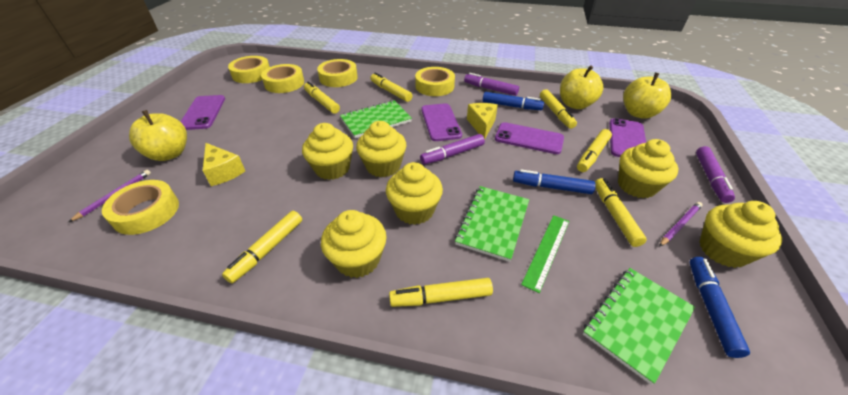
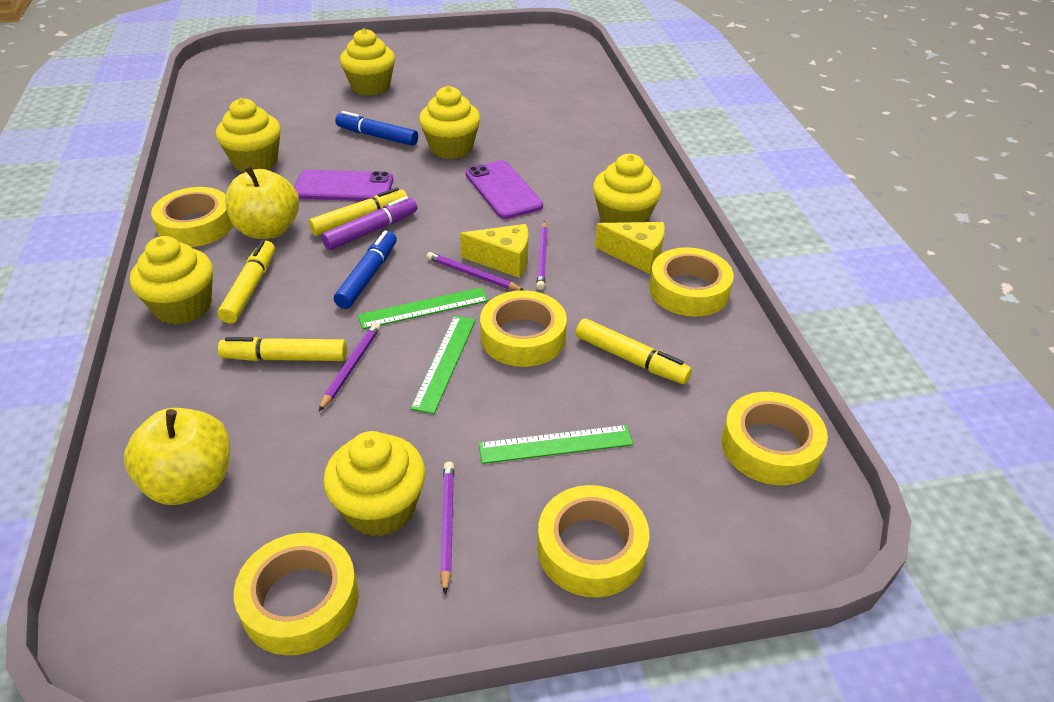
blue marker: [483,92,544,110] [513,169,596,194] [689,257,750,358] = 3 -> [334,230,397,309] [335,111,418,146] = 2
green notebook: [340,100,412,138] [455,186,529,262] [583,268,695,385] = 3 -> none = 0
green ruler: [521,215,569,293] = 1 -> [358,287,489,329] [410,316,476,414] [479,425,633,464] = 3
purple marker: [420,134,485,164] [464,73,519,96] [696,146,735,203] = 3 -> [321,196,417,250] = 1
purple pencil: [69,170,151,222] [659,202,703,247] = 2 -> [319,322,381,411] [427,252,524,291] [440,462,454,594] [536,221,548,290] = 4
purple phone: [181,95,225,130] [421,103,462,141] [495,122,564,154] [609,118,646,157] = 4 -> [294,170,393,201] [466,160,543,219] = 2
yellow apple: [129,110,187,161] [560,65,603,109] [623,73,671,119] = 3 -> [124,408,230,505] [225,165,299,239] = 2
yellow marker: [222,211,302,283] [304,81,340,114] [370,72,412,102] [389,278,493,307] [540,89,577,129] [577,129,612,172] [595,178,647,247] = 7 -> [218,240,275,324] [218,337,347,361] [309,188,407,236] [576,318,692,384] = 4
yellow tape: [102,180,179,235] [228,56,270,83] [261,64,304,93] [317,59,358,87] [415,67,455,96] = 5 -> [151,187,233,247] [234,533,359,655] [480,290,567,367] [537,485,650,598] [649,247,734,317] [722,392,828,485] = 6

